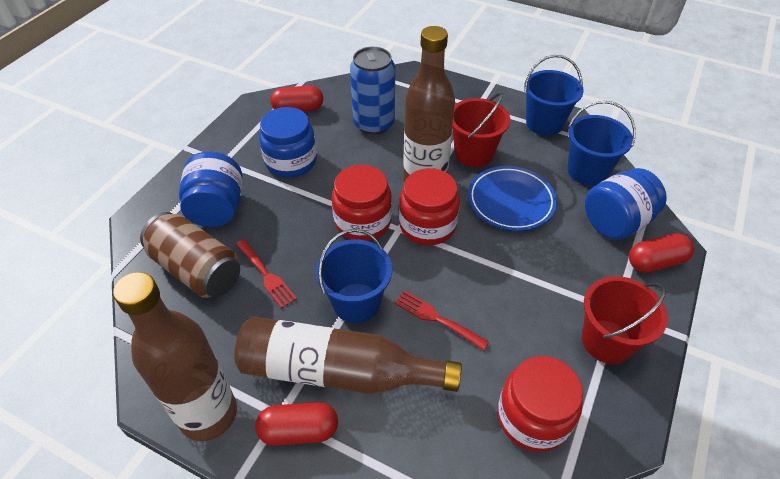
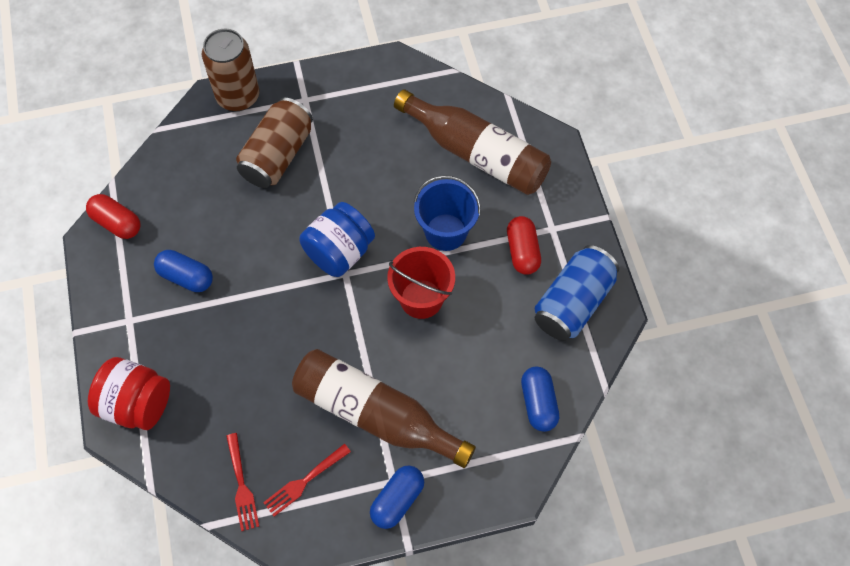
blue bucket: [316,229,392,323] [524,55,584,136] [568,101,636,186] = 3 -> [414,175,481,251] = 1
blue capsule: none = 0 -> [154,250,213,292] [370,465,424,529] [521,366,559,432] = 3
blue jar: [179,151,243,227] [259,107,317,178] [585,168,667,240] = 3 -> [300,202,375,277] = 1
blue plate: [468,166,557,231] = 1 -> none = 0
brown bottle: [113,272,237,441] [234,317,462,394] [403,26,455,183] = 3 -> [292,349,476,468] [394,89,551,195] = 2
brown can: [140,212,240,298] = 1 -> [202,29,259,111] [236,98,313,188] = 2
red bucket: [452,92,510,167] [582,276,668,364] = 2 -> [387,247,455,319] = 1
red capsule: [255,402,338,446] [270,85,323,111] [629,233,694,273] = 3 -> [86,194,140,239] [507,216,541,275] = 2
red jar: [332,165,392,241] [399,168,460,245] [498,356,583,452] = 3 -> [88,357,170,430] = 1

